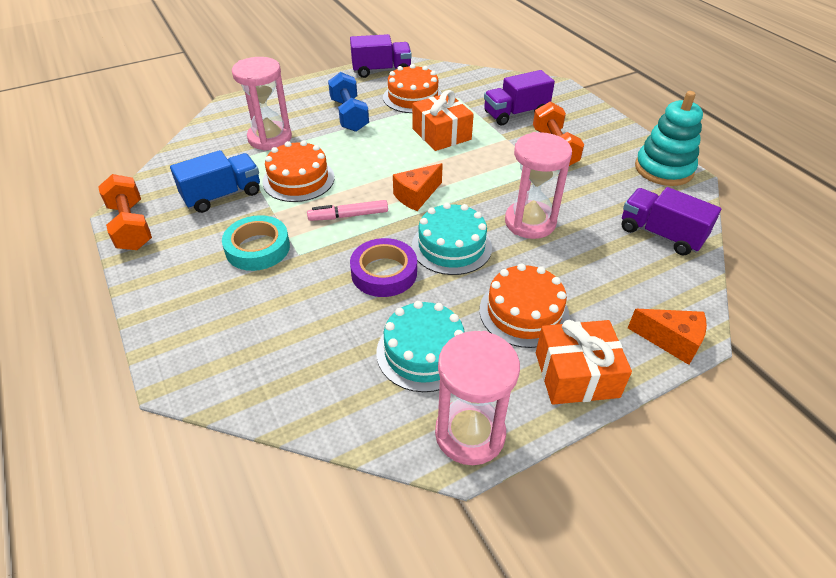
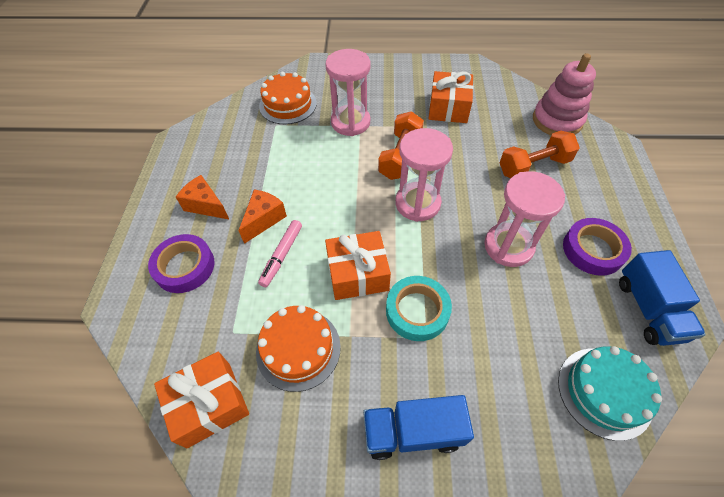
blue dumbbell: [328,72,369,132] = 1 -> none = 0
blue truck: [170,150,260,213] = 1 -> [363,395,474,460] [619,250,706,346] = 2
orange cake: [262,140,335,202] [383,64,442,113] [479,263,570,348] = 3 -> [256,305,341,392] [259,72,317,124] = 2
orange gift: [412,90,474,151] [536,320,632,405] = 2 -> [154,352,249,448] [325,231,391,300] [429,71,474,123] = 3
pink stacking toy: none = 0 -> [533,53,596,135] = 1
purple tape: [350,238,417,297] = 1 -> [148,234,215,293] [563,218,632,276] = 2
purple truck: [350,34,412,78] [484,70,555,125] [622,187,721,255] = 3 -> none = 0
turquoise cake: [376,301,464,392] [412,202,492,275] = 2 -> [558,346,662,441] = 1
turquoise stacking toy: [635,91,703,186] = 1 -> none = 0

